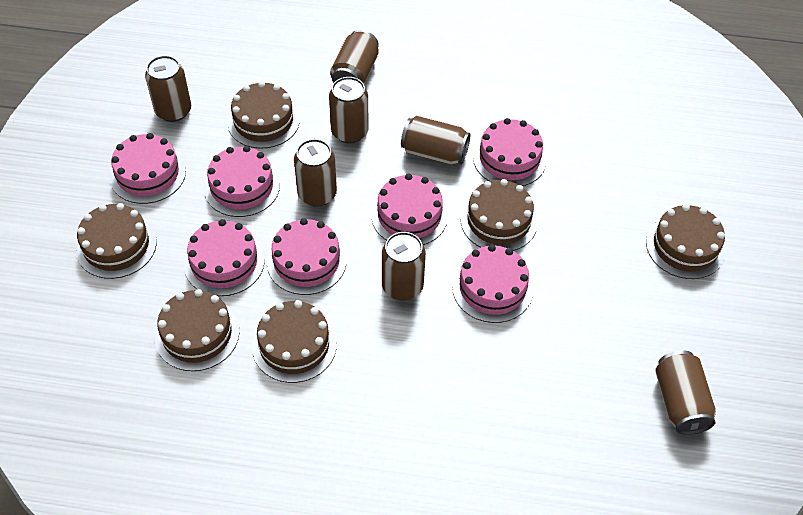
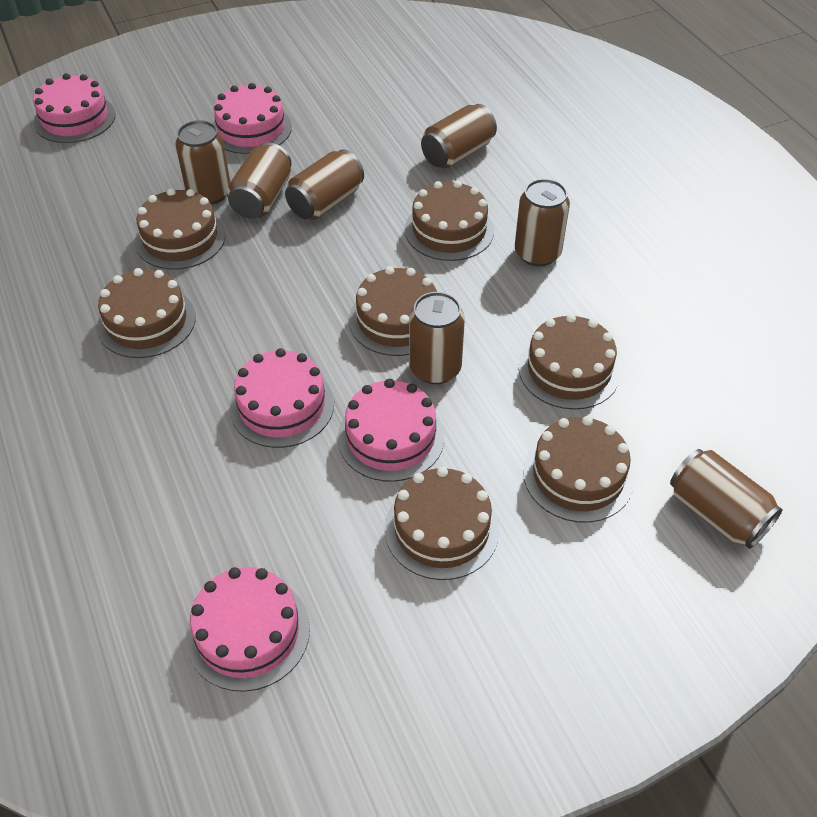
brown cake: [76,203,157,279] [155,289,239,371] [227,81,300,149] [252,300,337,383] [461,179,538,251] [646,204,725,279] = 6 -> [97,268,196,358] [135,188,226,269] [349,266,437,356] [385,467,499,580] [405,180,494,261] [519,314,620,410] [523,416,634,523] = 7
pink cake: [110,133,186,204] [184,219,264,296] [204,146,280,217] [267,218,347,295] [371,173,448,245] [452,244,533,323] [473,118,547,186] = 7 -> [33,73,116,143] [186,567,310,692] [213,83,292,154] [229,348,334,448] [338,379,444,482] = 5

